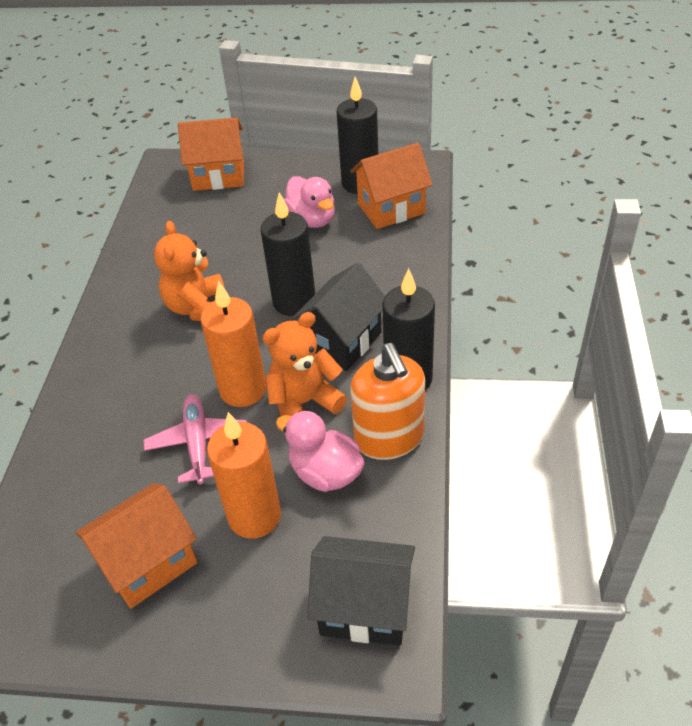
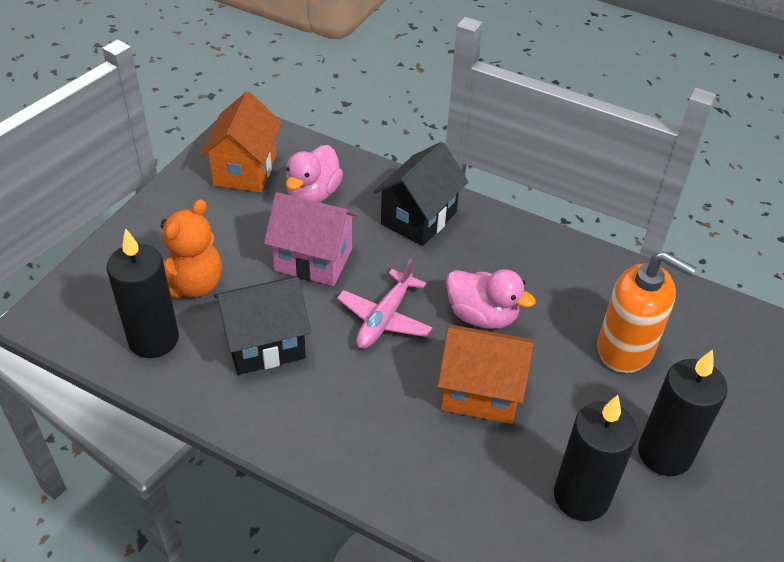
orange candle: [201,281,266,407] [207,412,281,539] = 2 -> none = 0
orange house: [76,483,197,608] [178,117,244,191] [350,143,432,229] = 3 -> [200,92,282,192] [437,325,533,424] = 2
orange teddy bear: [154,221,225,321] [262,312,347,416] = 2 -> [160,199,222,299] = 1
pink house: none = 0 -> [264,192,359,286] = 1

